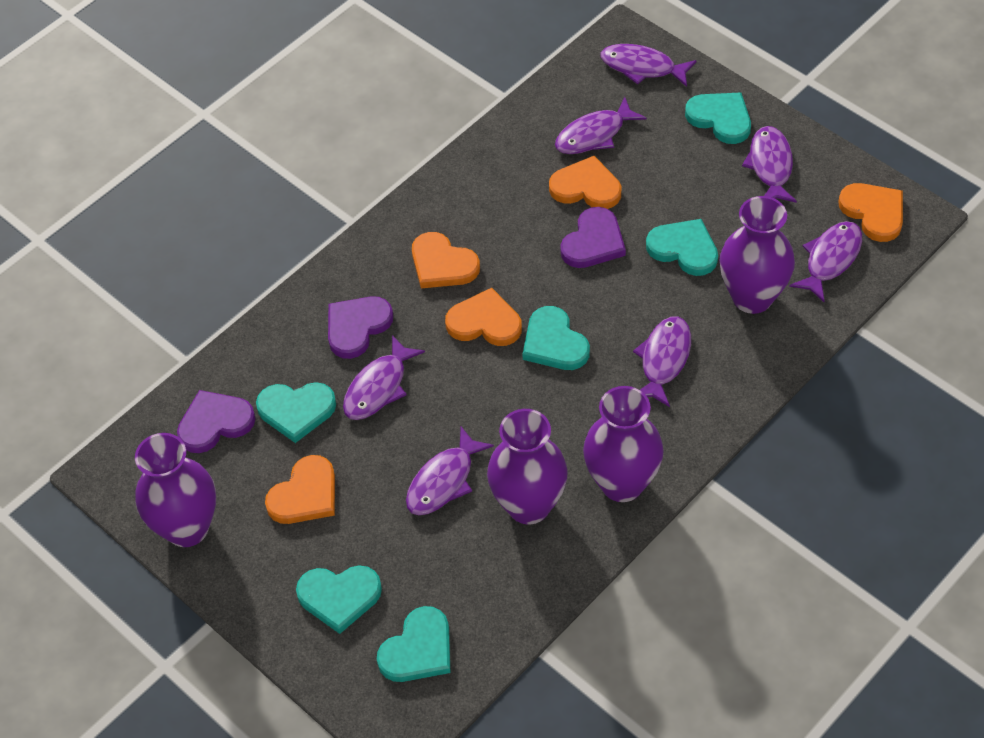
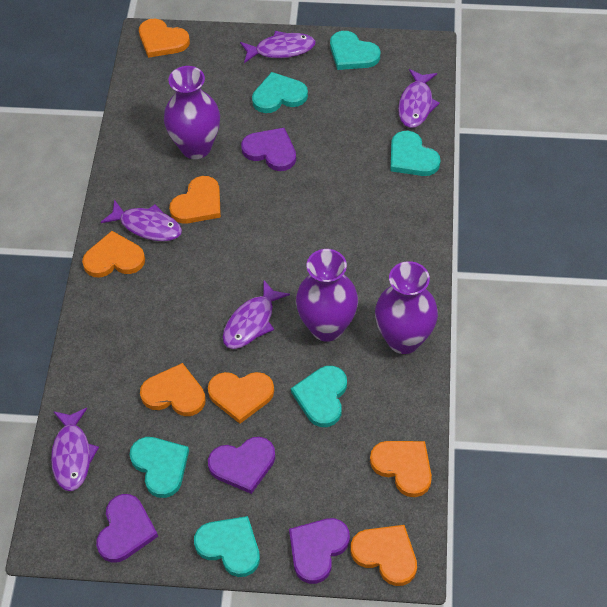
orange heart: [265,455,335,524] [412,232,480,288] [445,288,522,346] [549,156,621,209] [838,183,903,242] = 5 -> [82,231,145,278] [139,19,190,58] [140,363,206,416] [169,176,221,224] [208,372,274,424] [351,525,417,586] [370,441,432,497] = 7
purple fish: [343,335,425,420] [406,427,494,515] [555,97,646,154] [601,44,697,87] [633,317,691,407] [742,126,797,203] [789,221,862,302] = 7 -> [51,408,99,491] [101,200,182,241] [222,280,290,349] [240,31,316,63] [398,69,440,128] = 5
purple heart: [177,390,256,453] [328,296,393,359] [560,207,626,268] = 3 -> [96,494,158,562] [208,437,275,494] [241,128,296,171] [289,518,350,584] = 4
purple vase: [135,433,216,547] [487,409,568,525] [583,386,664,502] [720,196,795,314] = 4 -> [164,66,220,159] [296,249,358,342] [375,261,438,354] = 3

